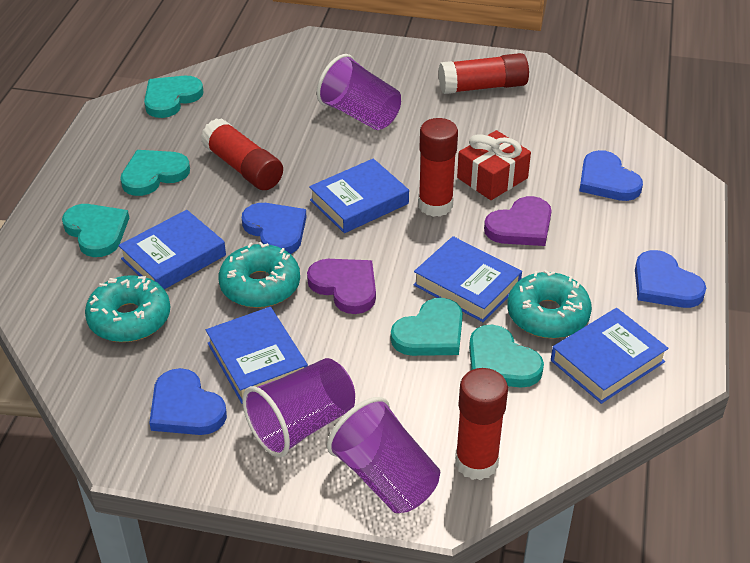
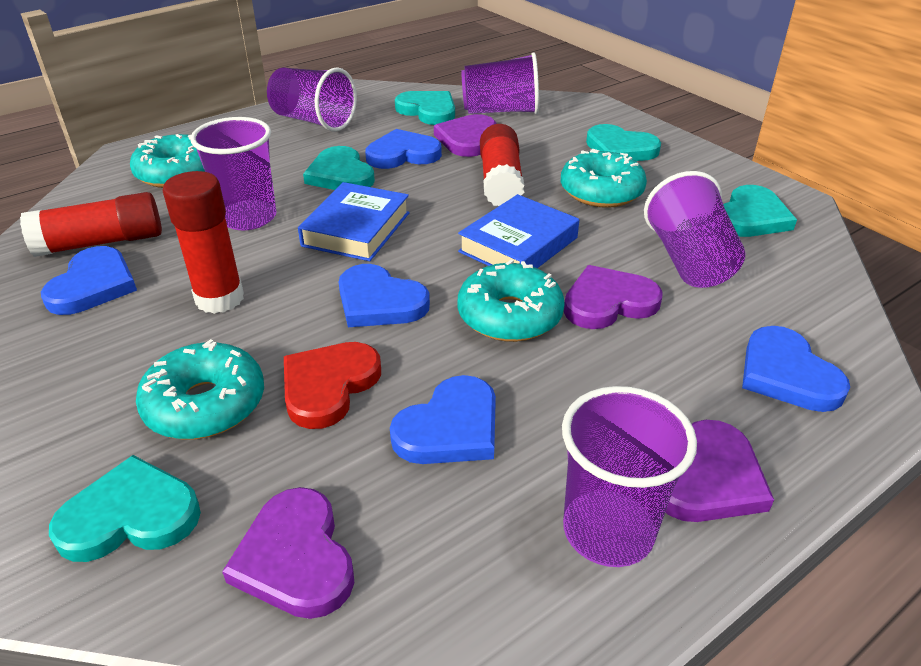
blue book: [118,210,226,289] [206,307,308,404] [309,159,409,233] [414,236,522,322] [551,308,669,404] = 5 -> [298,182,410,261] [458,194,579,268] = 2
blue heart: [149,368,227,435] [242,203,306,254] [579,150,643,201] [635,250,706,308] = 4 -> [41,246,137,315] [339,264,430,327] [365,129,442,169] [390,375,496,464] [742,326,850,412] = 5
purple cup: [243,358,355,457] [317,54,401,130] [327,397,440,513] = 3 -> [190,117,277,230] [267,67,357,132] [461,52,539,114] [562,386,697,567] [644,171,745,288] = 5
purple heart: [307,259,376,314] [484,196,551,246] = 2 -> [222,487,354,619] [434,114,496,157] [564,265,663,329] [665,420,774,522] = 4
red gift: [457,130,531,200] = 1 -> none = 0
red glue stick: [201,118,283,190] [418,118,458,217] [438,53,529,94] [455,368,508,480] = 4 -> [20,192,162,257] [162,171,244,314] [480,124,524,206] = 3
red heart: none = 0 -> [284,342,381,429] = 1
turquoise donut: [85,275,170,342] [219,242,300,308] [507,270,592,339] = 3 -> [130,134,205,188] [136,339,264,439] [458,259,565,342] [561,149,647,208] = 4

